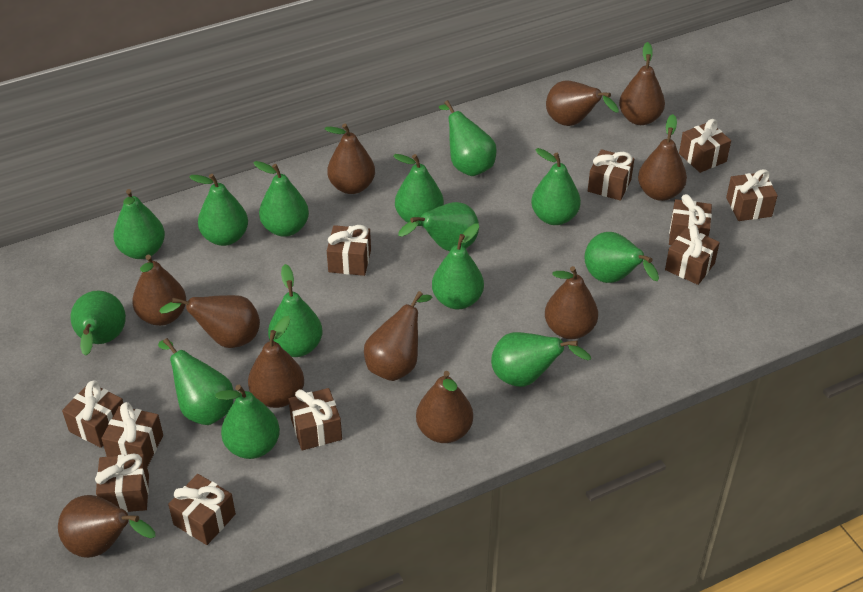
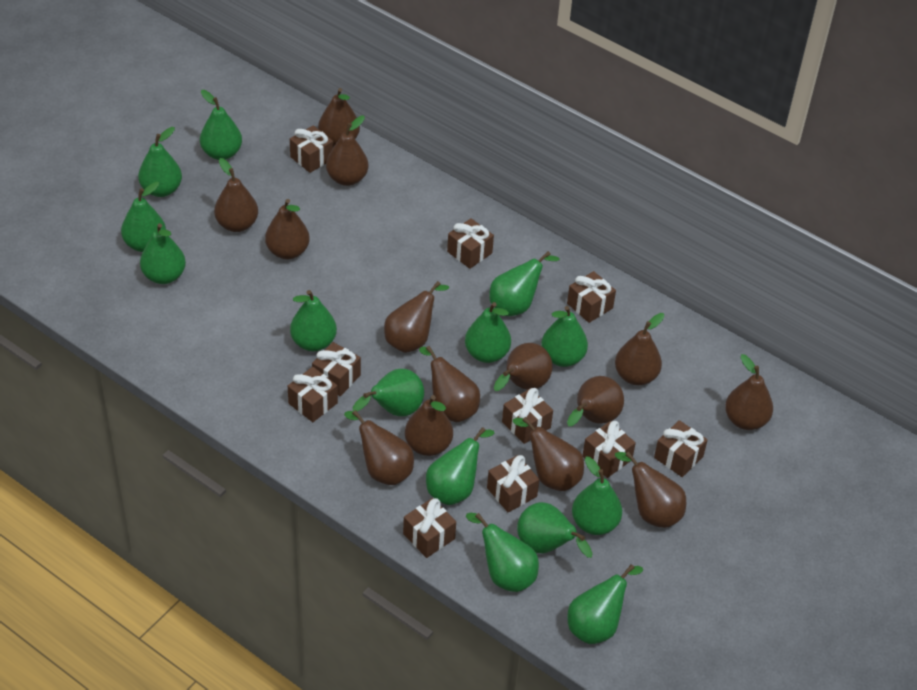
brown gift: [62,380,123,448] [95,453,149,512] [101,402,163,467] [168,474,236,545] [288,388,342,450] [327,225,371,276] [588,149,634,201] [665,225,720,285] [669,194,712,245] [679,119,731,173] [726,169,778,221] = 11 -> [288,367,338,422] [290,125,333,173] [312,342,361,396] [403,498,456,558] [447,218,494,269] [487,455,539,513] [502,388,553,444] [567,271,616,323] [582,421,636,478] [654,420,708,477] = 10
brown pear: [58,495,155,558] [132,254,186,326] [159,295,260,348] [248,316,304,408] [325,124,375,194] [364,291,432,381] [416,371,473,443] [545,266,598,339] [546,80,619,126] [619,42,665,125] [638,114,687,201] = 11 -> [214,158,258,232] [265,199,310,259] [318,88,360,147] [326,116,369,186] [344,410,414,485] [384,281,449,353] [405,395,453,456] [419,346,480,422] [494,343,553,391] [513,417,584,491] [567,376,624,426] [615,313,664,385] [615,452,686,528] [725,354,773,430] = 14

